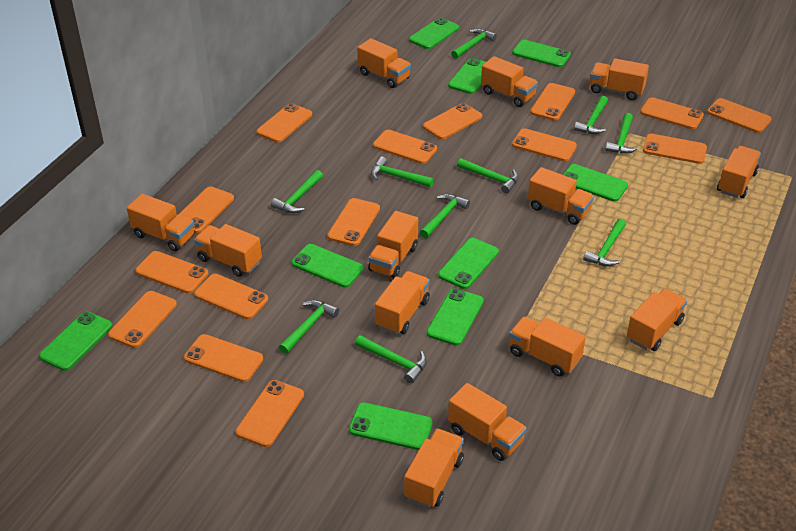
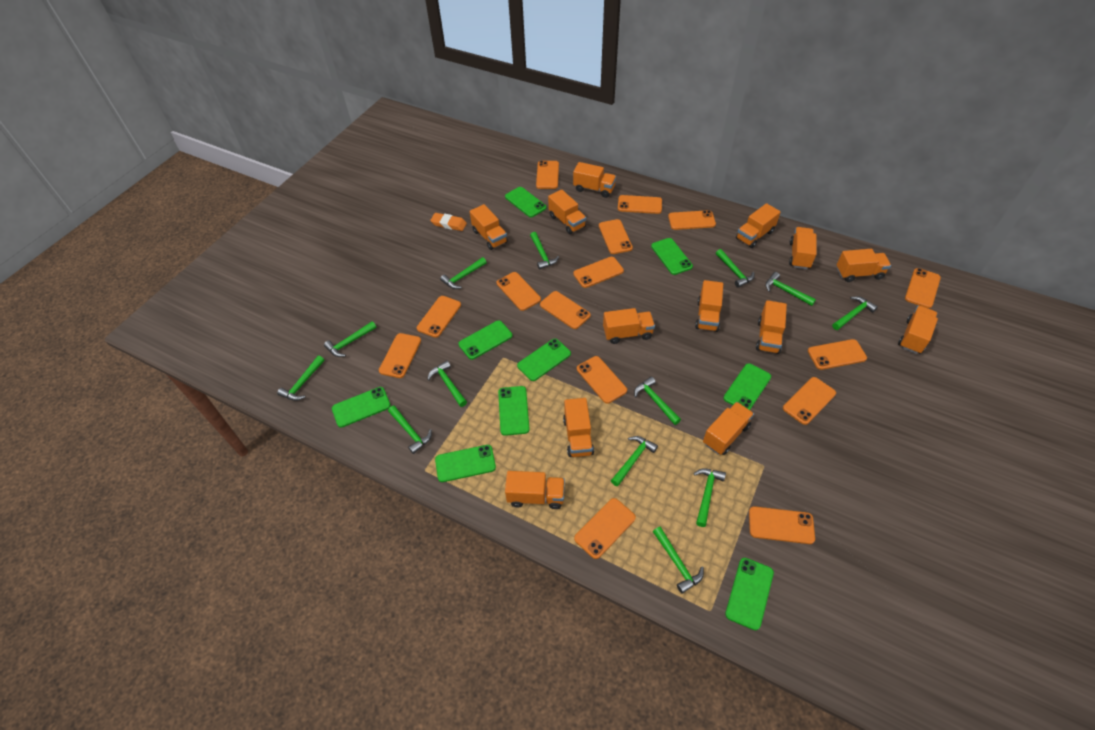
green hammer: [271,170,323,213] [279,300,339,354] [355,335,427,383] [371,156,434,187] [420,194,470,238] [451,28,497,59] [457,158,519,193] [574,96,608,134] [583,219,626,267] [605,113,638,154] = 10 -> [277,356,324,401] [324,321,377,357] [388,406,432,454] [427,360,467,407] [440,257,487,289] [530,232,559,269] [611,436,658,486] [634,376,681,425] [653,527,704,594] [693,468,726,527] [716,249,755,288] [765,272,816,306] [832,296,878,330] = 13
orange eraser: none = 0 -> [430,213,467,231] = 1

